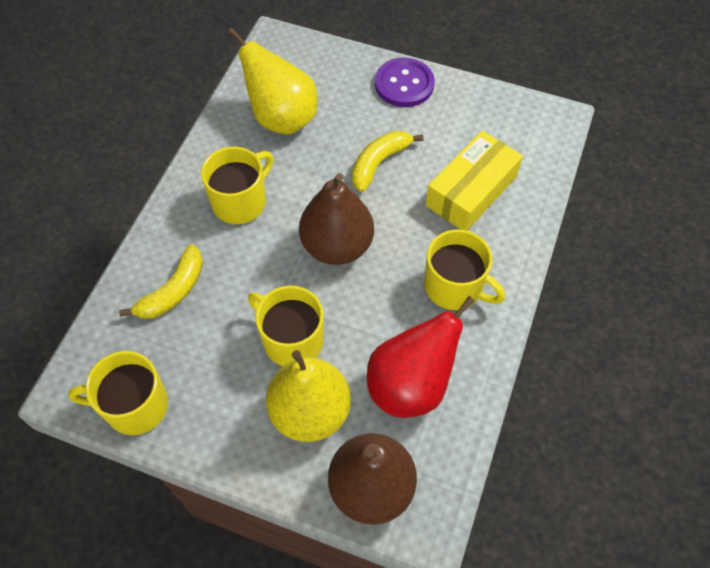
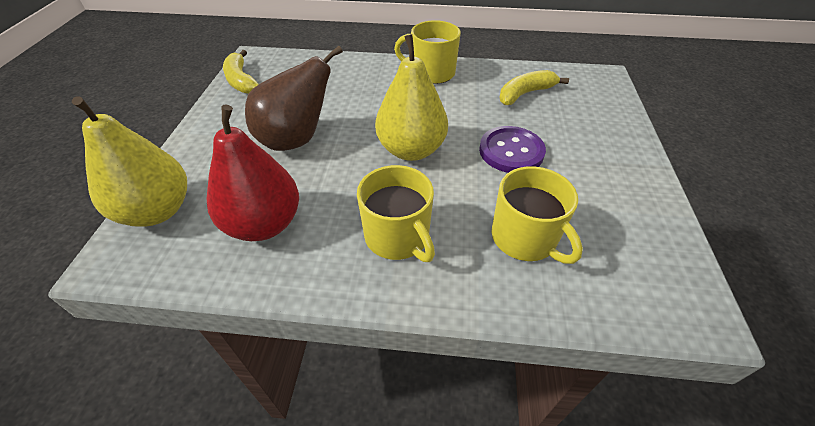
brown pear: [299,173,374,265] [328,433,417,525] = 2 -> [245,46,343,151] = 1
yellow box: [426,130,523,231] = 1 -> none = 0
yellow mug: [68,351,168,435] [201,147,273,224] [248,286,324,366] [425,230,505,310] = 4 -> [357,165,435,262] [394,20,461,84] [492,166,583,264] = 3

